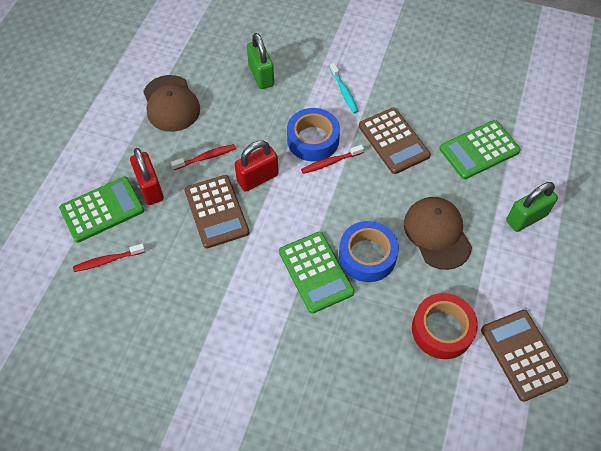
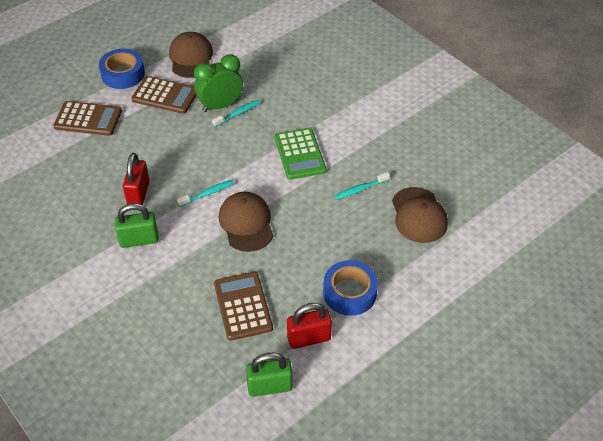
brown cap: [143,75,200,132] [404,197,472,270] = 2 -> [169,32,213,78] [219,192,273,252] [392,187,448,243] = 3
green calculator: [59,177,144,243] [279,232,355,314] [439,120,521,179] = 3 -> [275,128,326,180] = 1
green clock: none = 0 -> [194,54,243,112] = 1
red tape: [412,293,478,359] = 1 -> none = 0
red toothbrush: [73,243,145,272] [171,144,236,170] [301,145,364,174] = 3 -> none = 0
turquoise toothbrush: [330,63,358,113] = 1 -> [177,180,234,207] [212,100,261,127] [334,172,390,200] = 3

